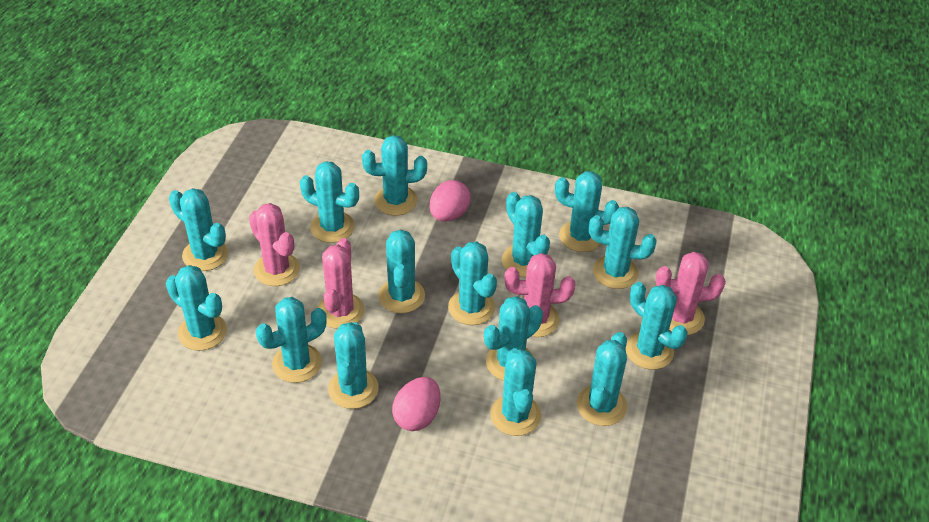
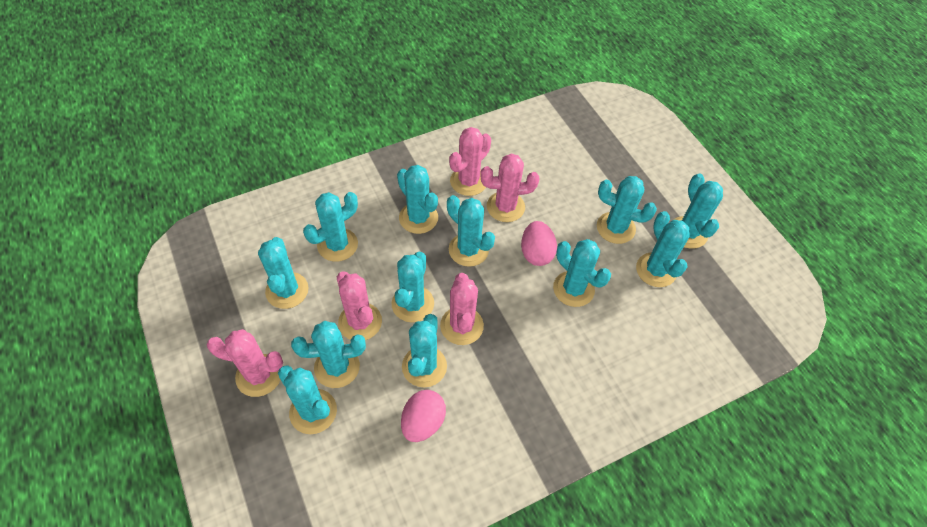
pink cactus: [249,203,300,286] [318,238,365,329] [505,253,576,337] [656,252,726,335] = 4 -> [207,329,283,397] [337,271,382,340] [440,273,484,345] [449,127,491,196] [480,154,539,222] = 5
turquoise cactus: [166,265,227,350] [169,188,228,271] [256,297,327,383] [300,161,359,243] [328,322,379,409] [362,135,427,216] [378,229,425,313] [448,241,497,325] [484,296,543,381] [490,348,541,436] [502,192,550,277] [555,171,619,252] [577,332,627,426] [589,207,657,289] [626,282,688,370] = 15 -> [258,237,309,309] [278,365,337,434] [291,321,366,388] [303,192,358,262] [392,252,434,323] [397,165,438,234] [402,314,447,387] [447,195,495,267] [553,239,611,307] [597,176,657,244] [636,211,690,287] [673,174,723,249] = 12

